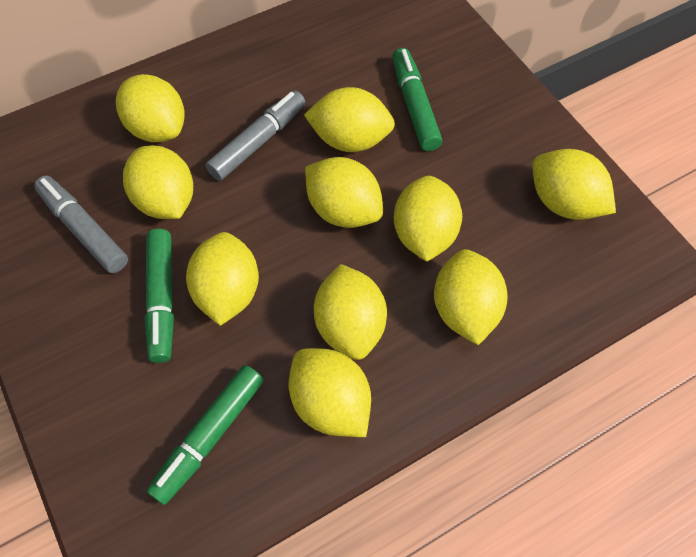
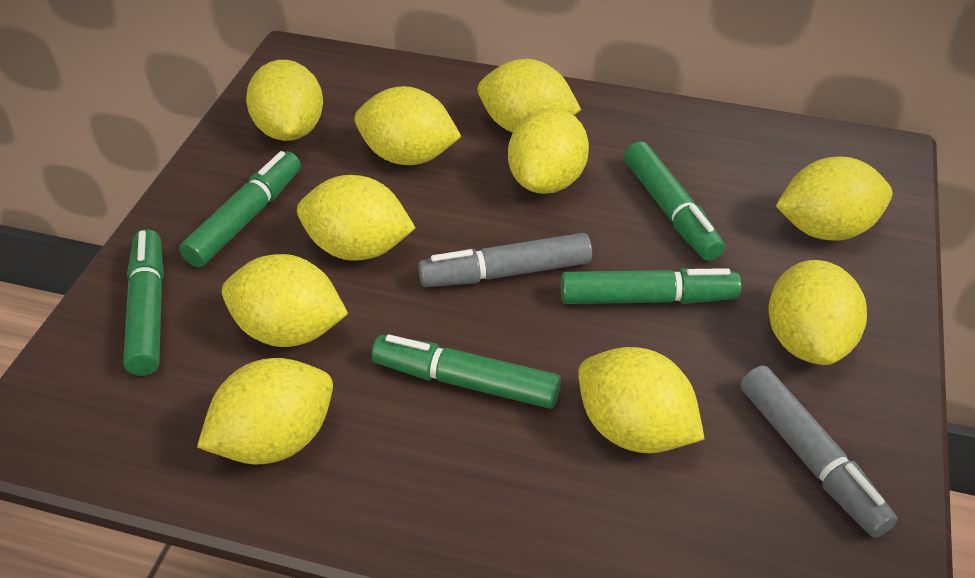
green marker: [144,229,174,363] [147,365,264,505] [392,48,442,151] = 3 -> [123,229,164,376] [179,151,301,267] [372,334,561,409] [561,268,741,304] [624,141,725,261] = 5

